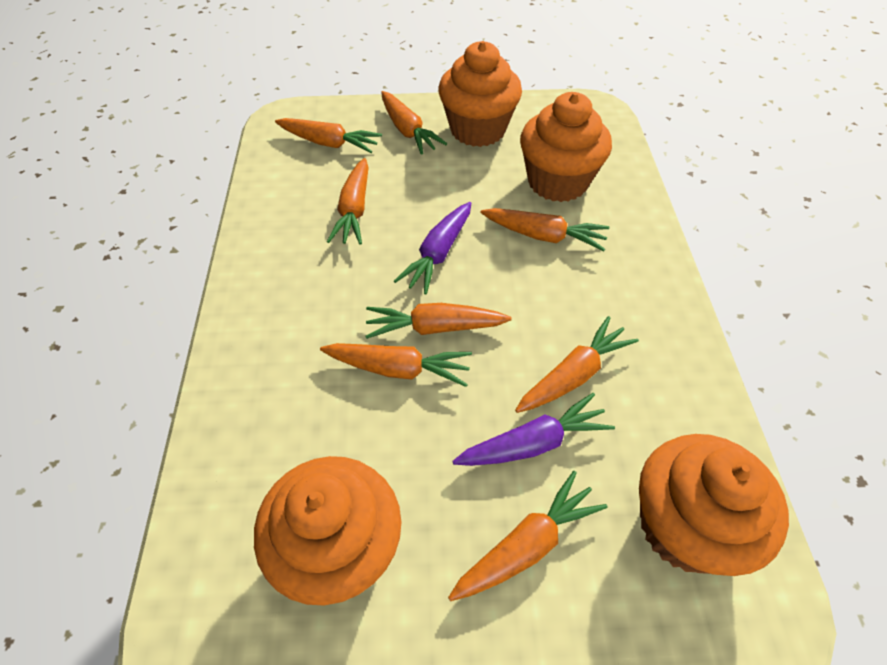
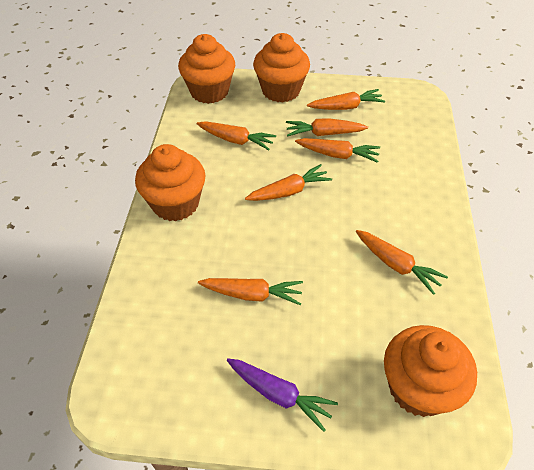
orange carrot: [275,118,382,153] [320,343,472,387] [327,158,369,245] [365,303,512,339] [381,91,447,155] [448,471,607,601] [480,208,609,251] [515,316,639,413] = 8 -> [197,121,276,150] [198,278,303,305] [245,164,332,201] [286,118,368,136] [295,138,380,163] [307,89,385,110] [356,230,448,295] = 7
purple carrot: [394,202,471,294] [452,393,615,466] = 2 -> [227,358,338,432] = 1

